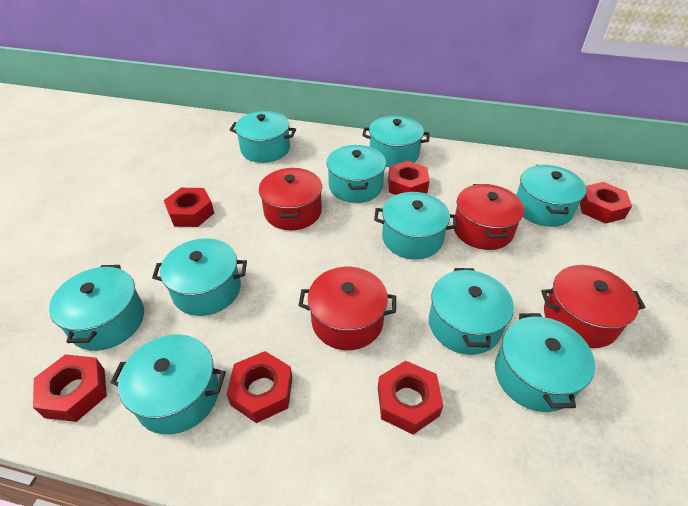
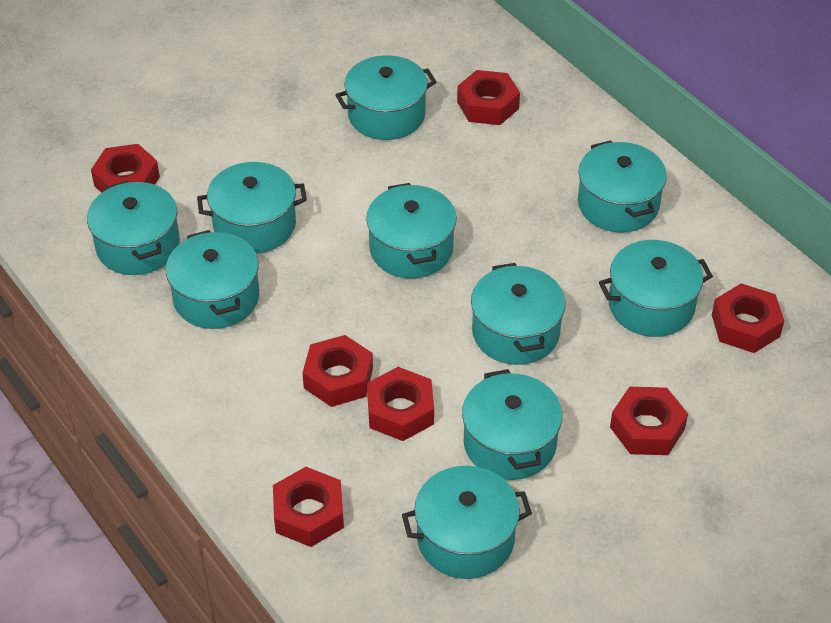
red nut: [33,354,107,422] [164,188,214,227] [226,351,292,423] [378,360,443,434] [388,161,429,195] [580,182,632,224] = 6 -> [91,144,160,193] [273,467,344,547] [302,335,373,407] [367,367,434,441] [457,70,520,125] [610,387,688,455] [712,284,784,353] = 7
red pot: [259,168,322,230] [298,267,396,350] [454,184,524,250] [541,265,645,348] = 4 -> none = 0

